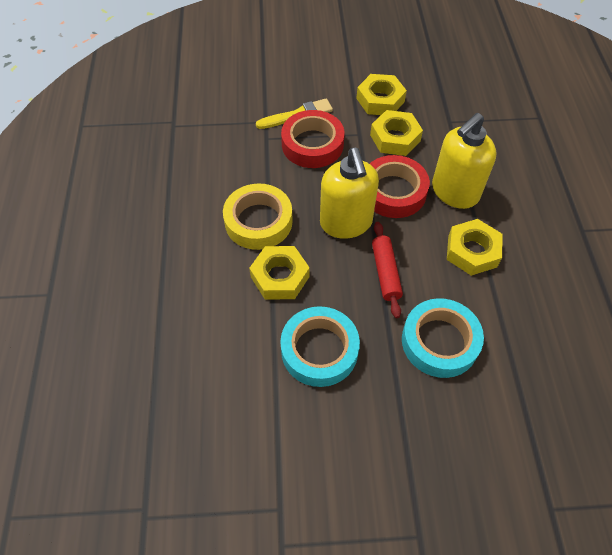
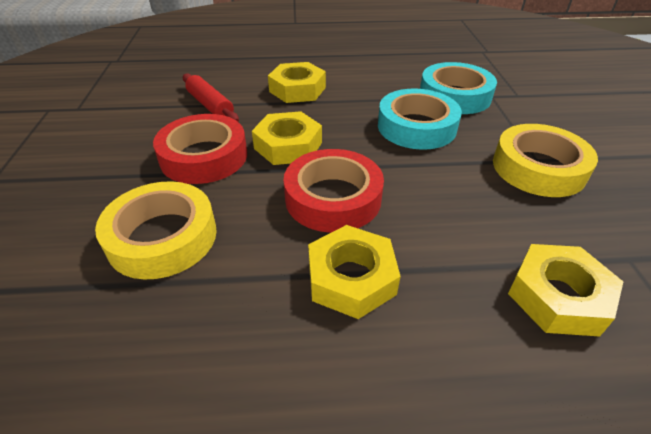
yellow brush: [256,98,333,129] = 1 -> none = 0
yellow soap dispenser: [320,148,379,239] [432,113,496,209] = 2 -> none = 0
yellow tape: [223,183,293,250] = 1 -> [95,181,217,279] [493,124,598,197] = 2

